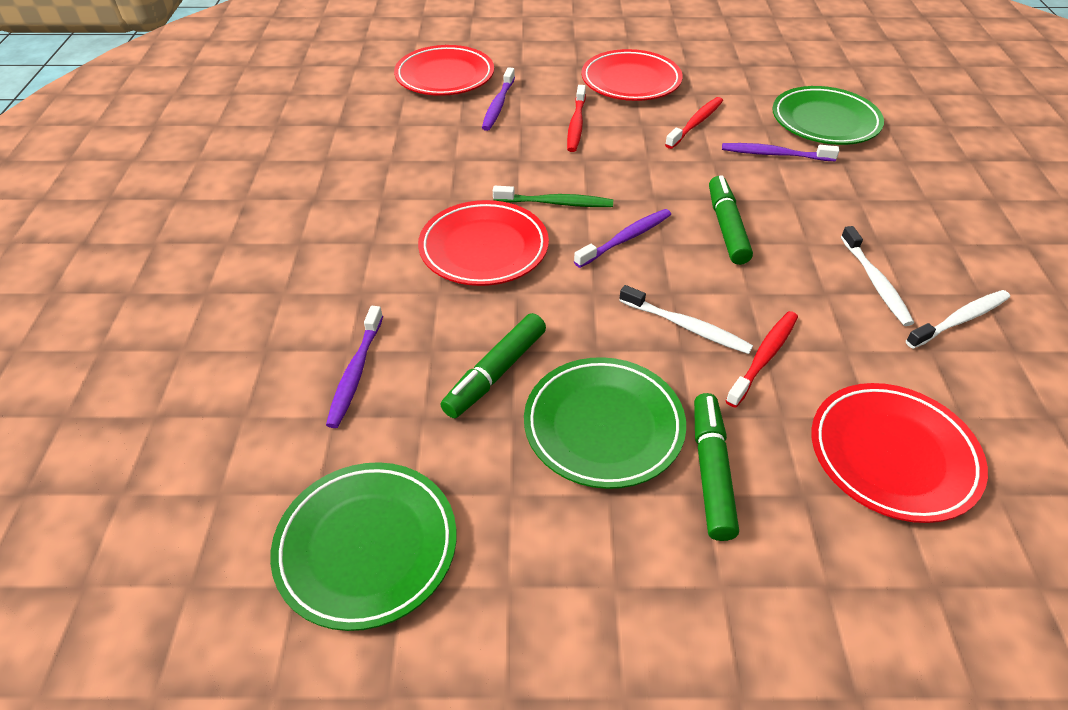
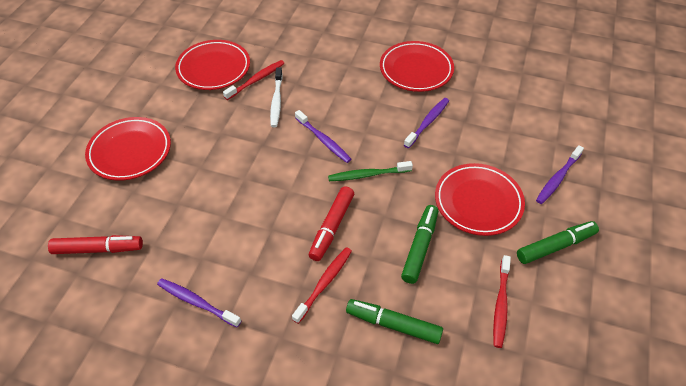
green plate: [270,462,457,631] [524,357,686,489] [772,86,884,145] = 3 -> none = 0
red marker: none = 0 -> [48,235,143,254] [309,186,354,261] = 2
white toothbrush: [619,285,753,354] [841,226,914,326] [906,290,1010,349] = 3 -> [270,68,283,127] = 1

